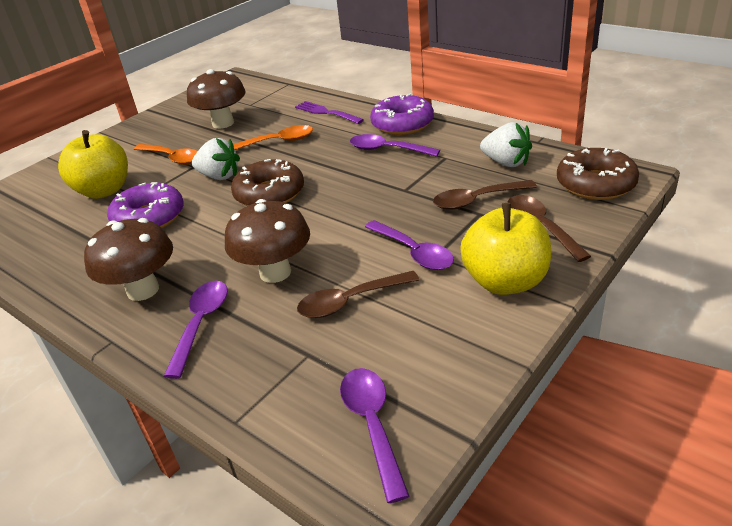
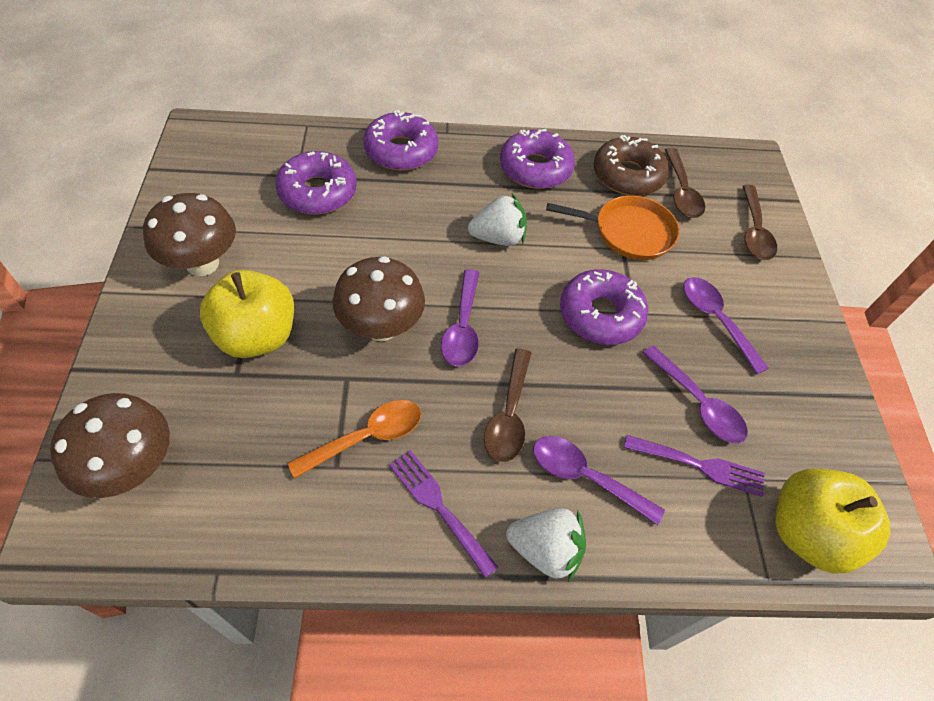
brown donut: [231,159,304,206] [557,148,639,200] = 2 -> [594,135,669,196] = 1
orange pan: none = 0 -> [546,195,680,260] = 1
orange spoon: [134,144,198,165] [233,125,313,150] = 2 -> [287,400,421,479] = 1
purple donut: [107,182,184,228] [370,94,434,135] = 2 -> [275,151,357,214] [363,110,438,171] [500,129,575,189] [560,269,648,345] = 4
purple fork: [295,101,364,124] = 1 -> [389,450,498,578] [624,435,765,497] = 2

